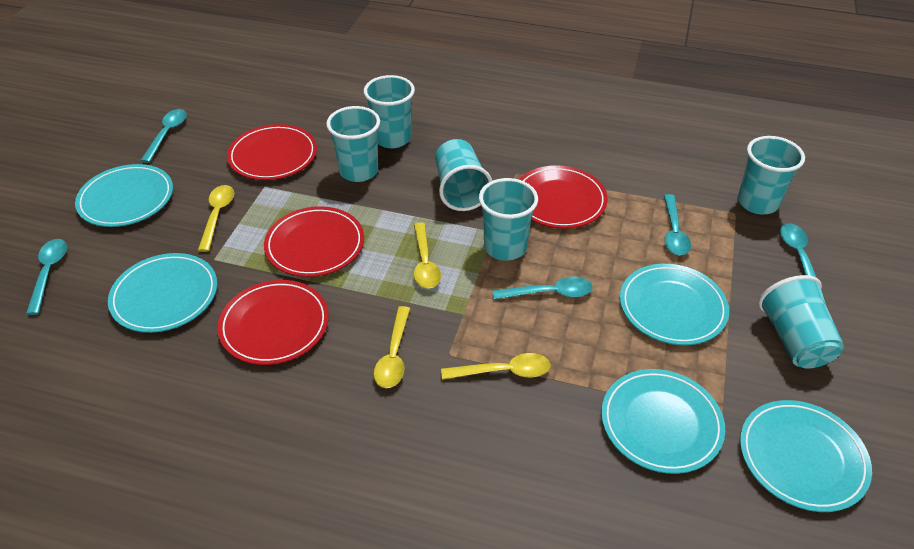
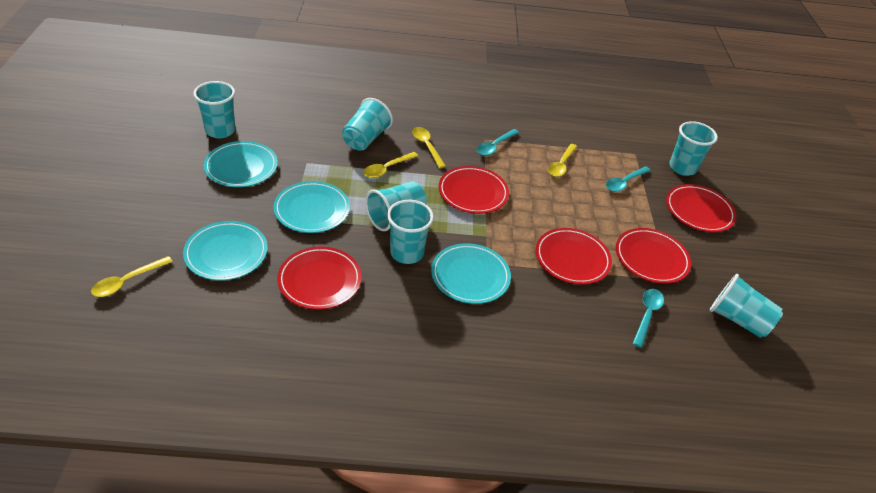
red plate: [218,280,329,365] [227,124,317,180] [264,206,364,277] [519,165,608,229] = 4 -> [277,247,361,309] [439,166,509,214] [536,228,612,284] [616,228,691,284] [666,184,736,232] = 5
turquoise plate: [75,164,173,227] [108,253,217,333] [601,369,725,474] [620,264,729,345] [740,400,872,512] = 5 -> [183,221,268,280] [204,141,278,187] [273,181,350,233] [431,243,511,304] = 4
turquoise spoon: [26,239,67,315] [140,109,187,163] [492,276,593,300] [664,194,691,255] [780,223,824,296] = 5 -> [477,129,519,156] [606,166,651,192] [632,289,664,348] = 3

